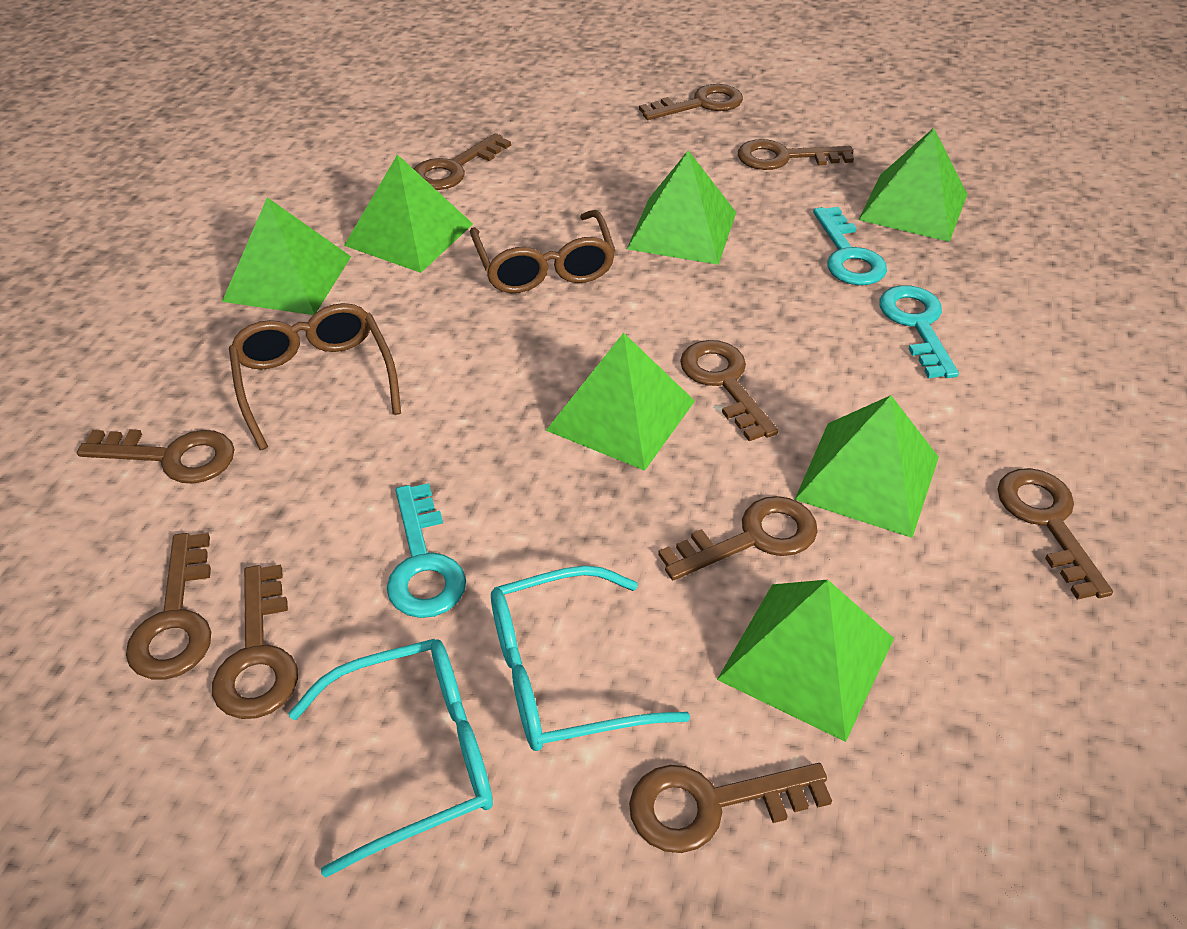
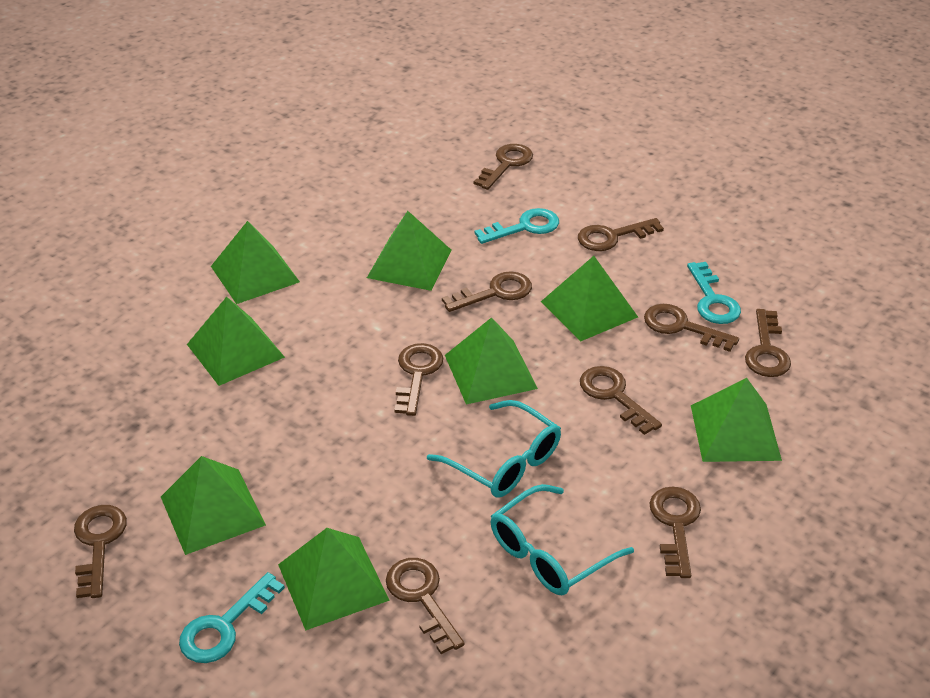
brown glasses: [229,303,401,450] [470,210,616,293] = 2 -> none = 0
green pyramid: [222,197,351,315] [344,154,473,273] [546,333,695,471] [627,150,736,265] [717,580,894,742] [795,395,939,538] [859,128,967,242] = 7 -> [161,456,266,555] [187,297,285,386] [211,221,300,304] [278,528,390,630] [367,211,452,291] [445,317,538,405] [541,256,638,342] [691,378,782,462] = 8

